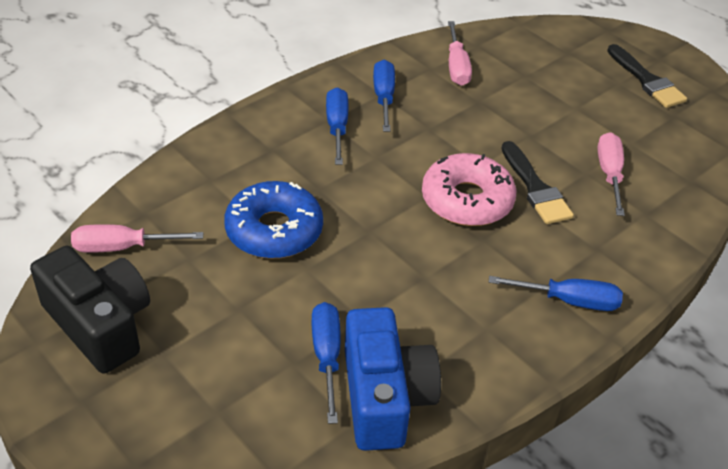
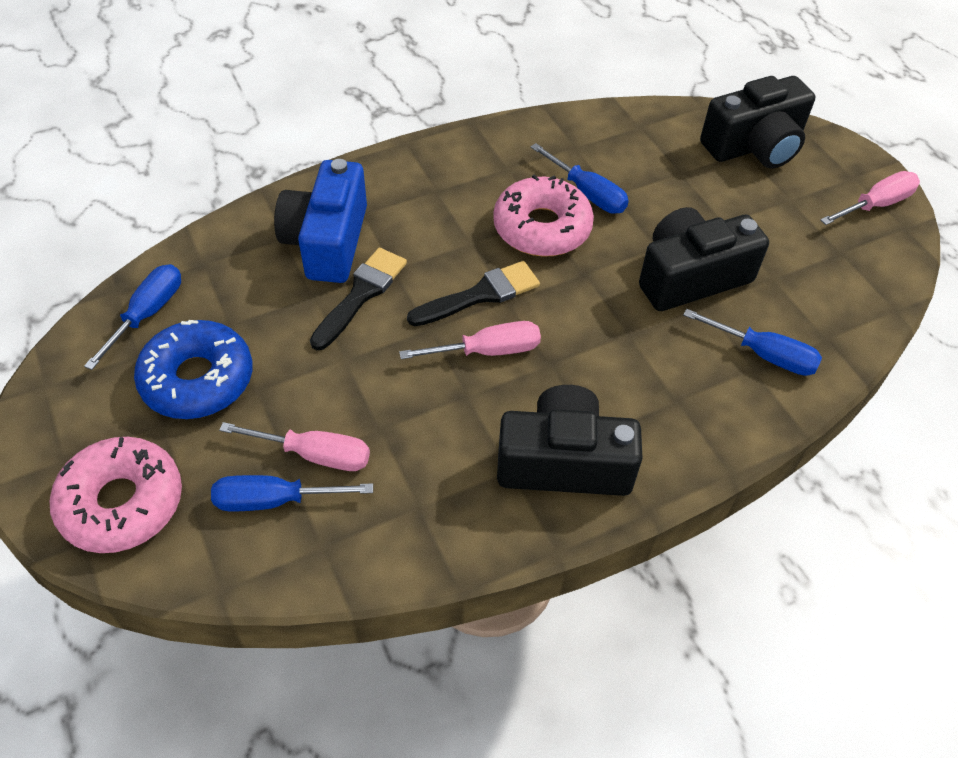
black camera: [30,246,150,374] = 1 -> [497,385,643,496] [639,207,769,311] [700,76,815,169] = 3
pink donut: [422,153,516,226] = 1 -> [50,437,182,553] [493,174,594,257] = 2

